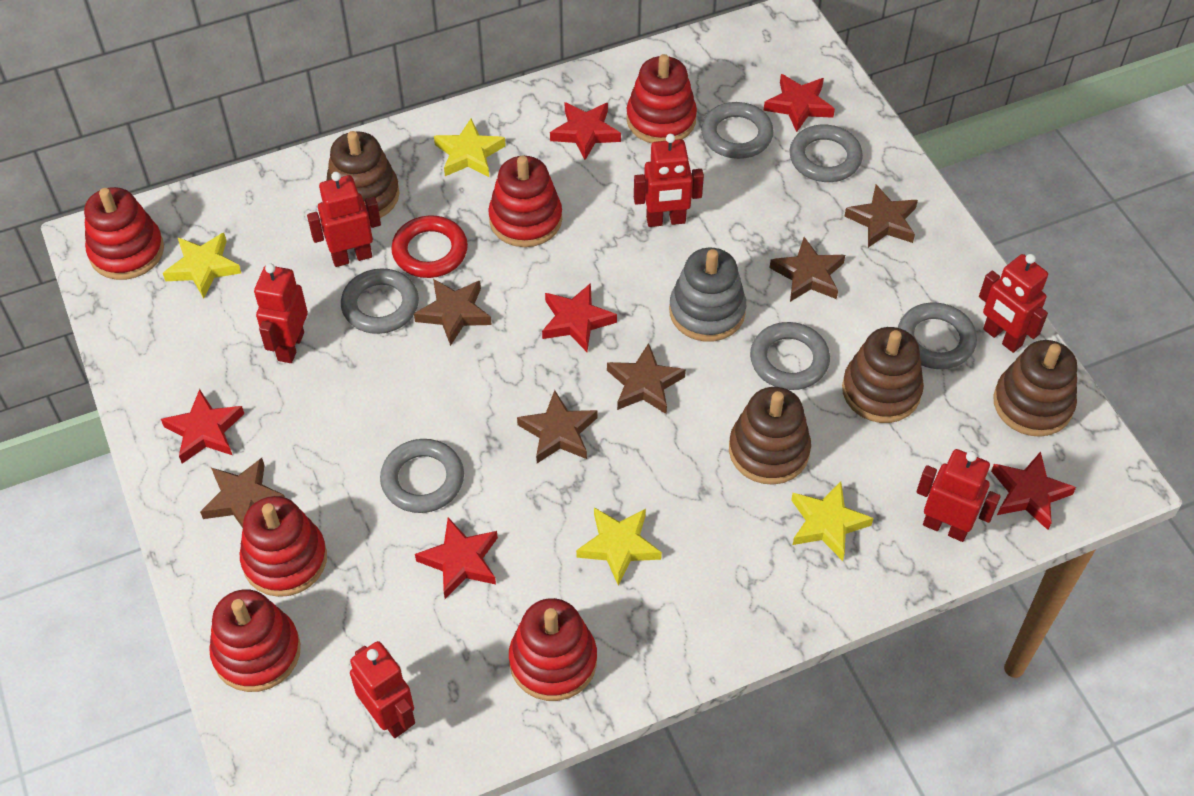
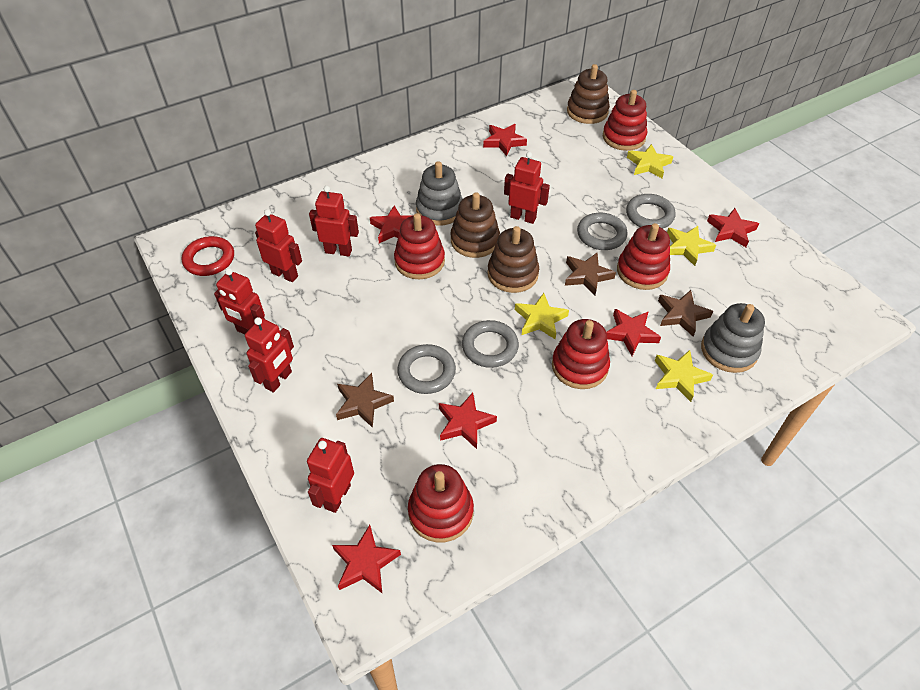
brown stacking toy: [326,131,399,218] [729,387,811,485] [842,327,924,423] [993,340,1077,437] = 4 -> [450,192,500,258] [487,226,539,293] [567,64,610,124] = 3
brown star: [200,458,285,528] [414,279,492,346] [517,390,597,463] [607,343,686,414] [769,237,845,302] [845,185,918,248] = 6 -> [336,373,394,428] [565,253,616,295] [658,290,713,336] = 3
grey ring: [341,268,419,334] [380,439,464,513] [701,102,774,159] [750,322,830,390] [790,125,863,182] [898,302,977,369] = 6 -> [397,344,456,394] [462,320,519,368] [577,213,628,250] [626,194,675,229] = 4
grey stacking toy: [669,248,746,342] = 1 -> [416,161,463,226] [701,303,765,373] = 2
red stacking toy: [84,187,164,280] [209,589,301,692] [240,496,327,597] [488,156,562,247] [509,598,597,701] [626,54,697,143] = 6 -> [394,213,445,279] [408,464,474,542] [552,319,610,389] [603,90,647,151] [617,223,670,290] = 5

